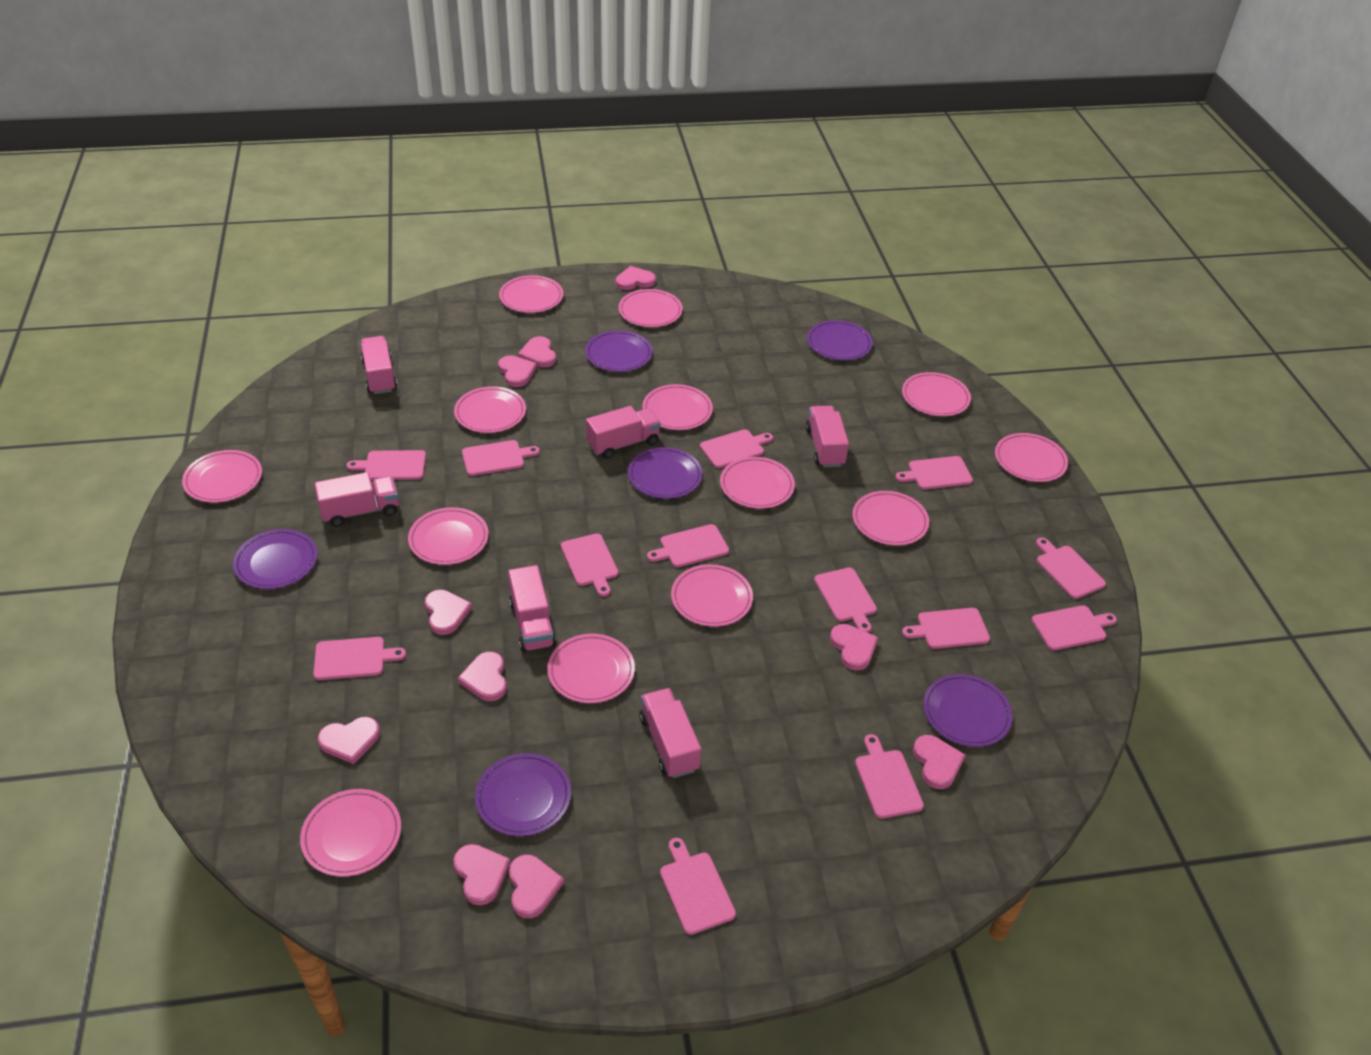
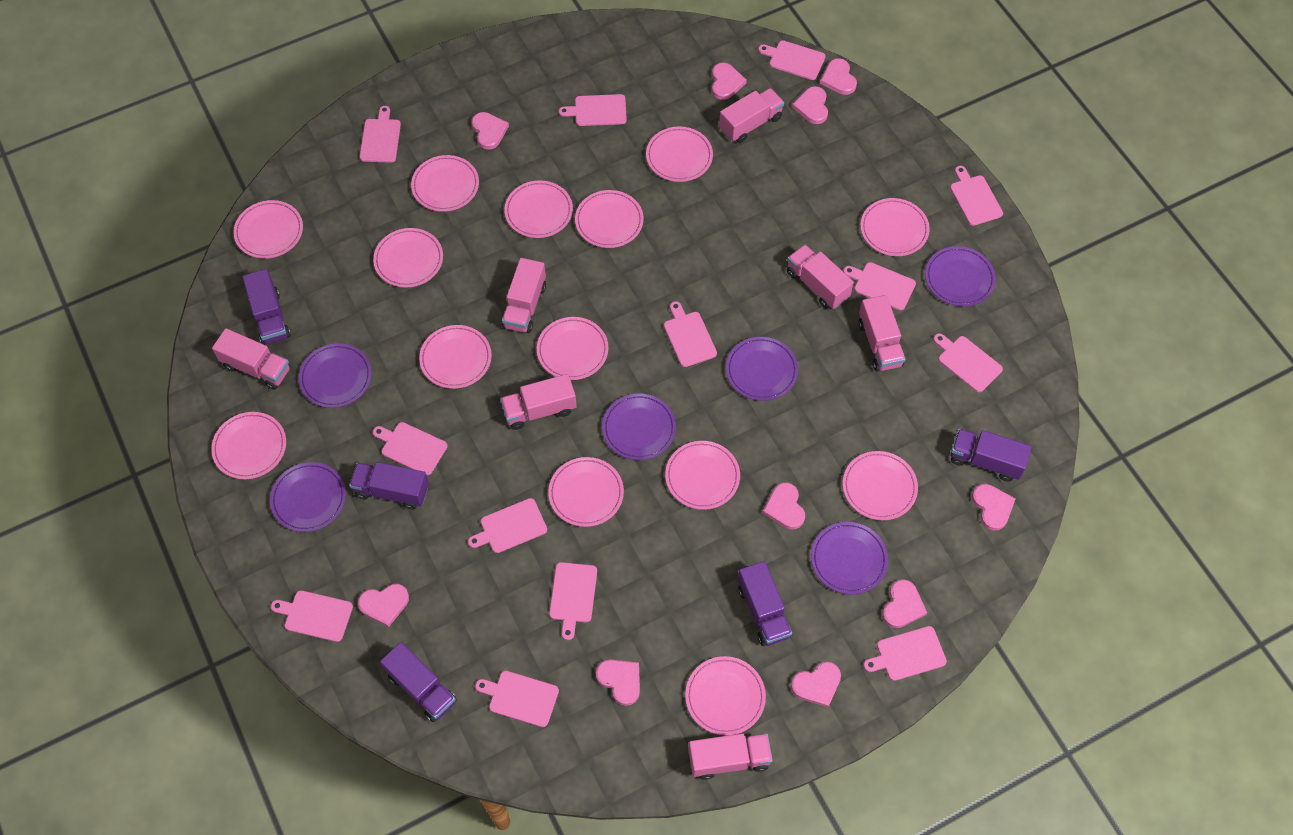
pink plate: [182,450,262,503] [300,789,401,877] [408,507,489,565] [454,386,526,433] [499,275,563,313] [547,634,635,703] [618,289,683,327] [642,384,713,430] [671,564,753,627] [720,457,795,509] [852,491,929,546] [902,372,971,416] [995,433,1068,482] = 13 -> [211,412,286,479] [233,200,303,259] [373,228,443,288] [411,155,479,212] [419,325,492,389] [504,180,573,238] [537,317,608,380] [548,457,624,527] [575,190,644,248] [646,126,713,182] [665,441,740,510] [685,656,766,736] [843,451,918,520] [860,198,930,256] = 14
pink truck: [315,472,399,527] [361,336,397,394] [508,565,556,652] [586,406,661,459] [639,688,701,778] [805,406,849,468] = 6 -> [212,328,290,390] [500,374,577,430] [502,258,546,333] [688,733,773,780] [719,88,784,143] [787,244,854,309] [859,295,906,372] = 7
purple truck: none = 0 -> [242,269,291,345] [349,462,429,510] [380,642,457,722] [738,561,792,646] [950,428,1032,482] = 5

